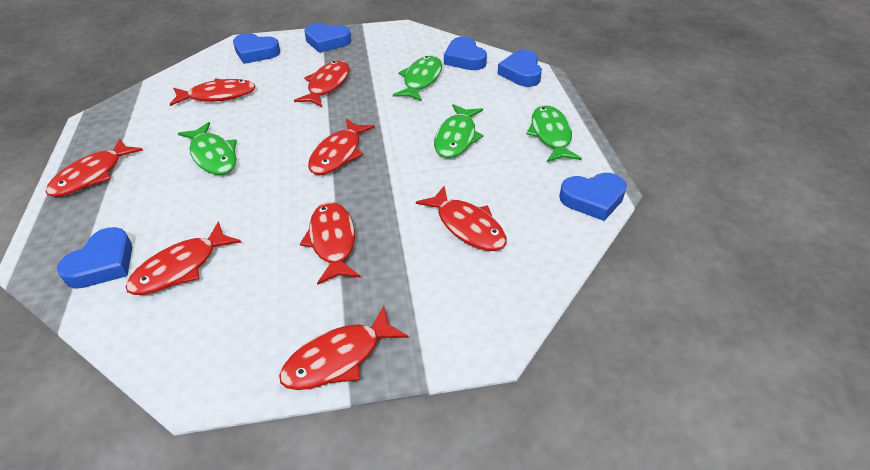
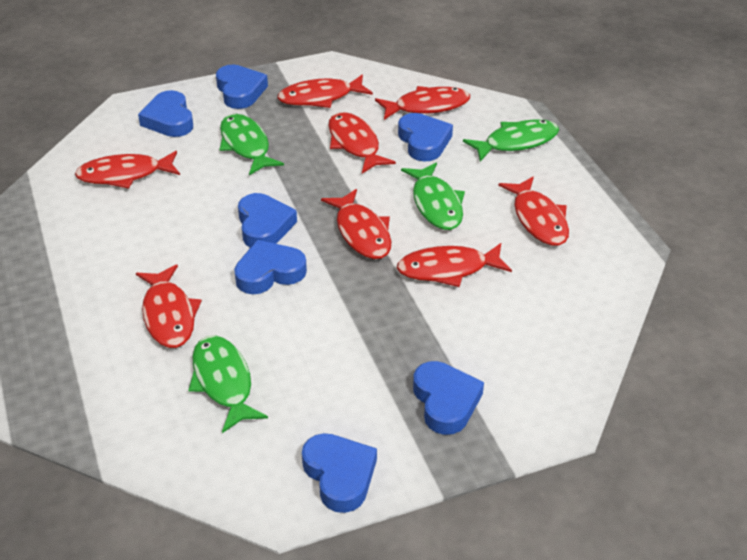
blue heart: [57,227,132,289] [233,33,280,64] [304,23,351,53] [444,37,487,70] [497,50,542,87] [559,173,627,221] = 6 -> [138,90,193,137] [216,65,268,109] [234,240,307,294] [238,193,297,248] [302,433,377,513] [398,113,453,162] [413,361,484,435] = 7

